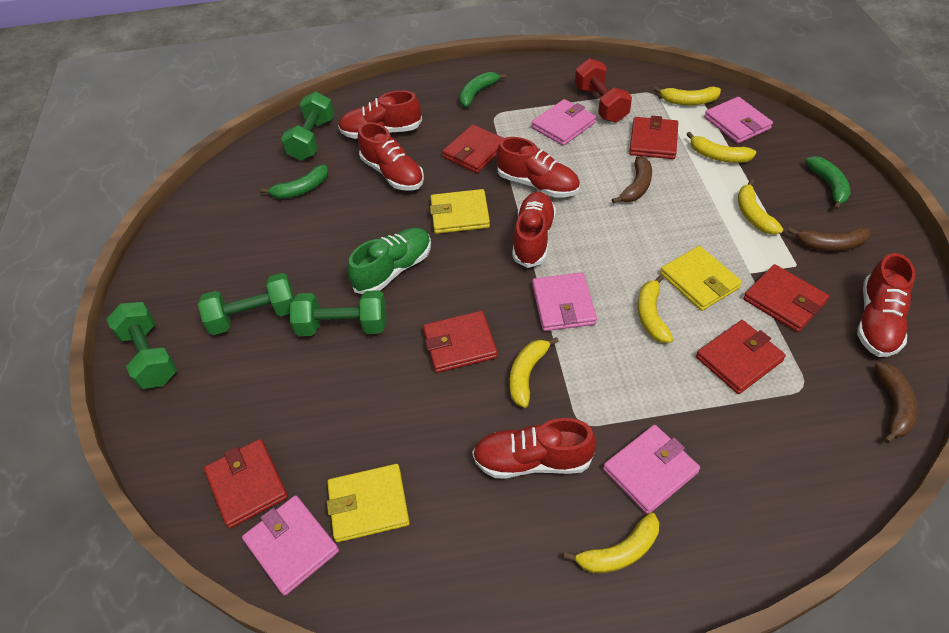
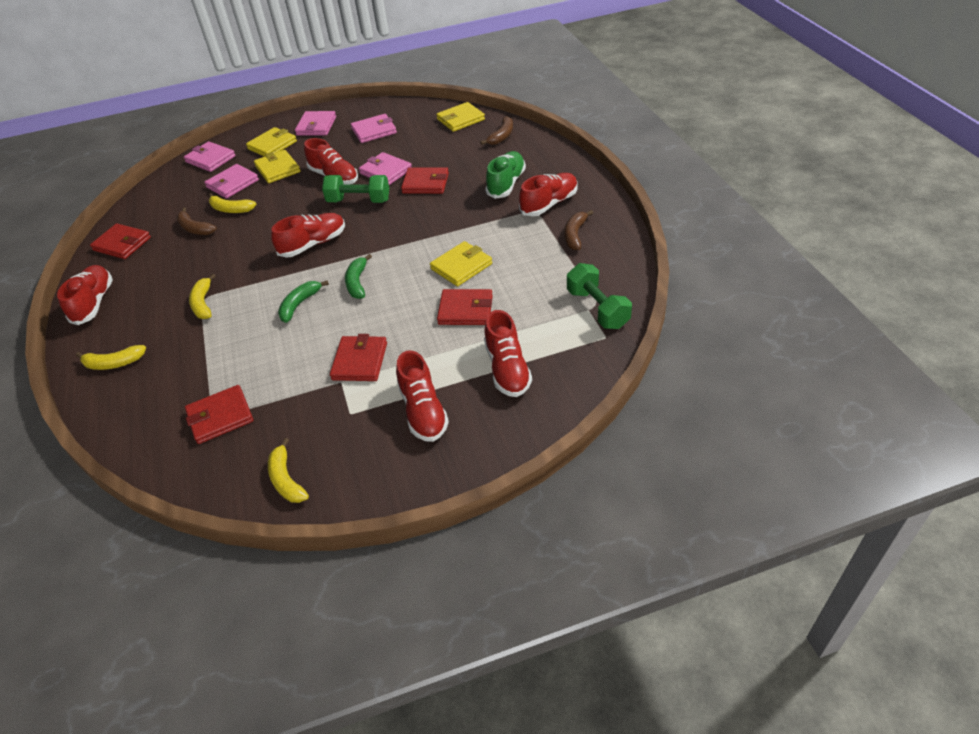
green banana: [260,164,328,199] [459,72,506,107] [805,156,850,210] = 3 -> [278,280,329,323] [345,254,372,299] = 2
green dumbbell: [106,302,177,389] [198,273,294,335] [281,92,334,161] [290,290,386,336] = 4 -> [322,175,389,203] [567,263,632,329] = 2
red dumbbell: [575,58,632,123] = 1 -> none = 0
red wallet: [204,439,288,529] [423,311,498,373] [442,125,503,173] [629,116,678,159] [696,320,786,394] [743,264,829,332] = 6 -> [90,223,151,259] [185,385,253,444] [330,334,387,381] [401,167,449,194] [437,289,493,325] = 5
yellow banana: [510,337,559,408] [564,513,659,573] [638,275,674,343] [654,87,721,105] [686,132,756,163] [738,179,783,235] = 6 -> [76,345,146,370] [189,274,216,319] [209,193,257,213] [268,438,309,503] = 4
yellow wallet: [327,464,410,542] [430,189,490,234] [660,246,742,311] = 3 -> [246,127,297,157] [254,150,300,183] [430,241,492,286] [436,102,485,132] = 4

